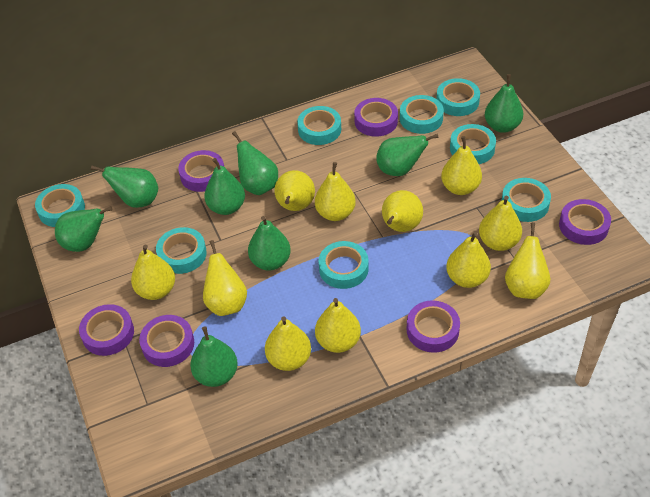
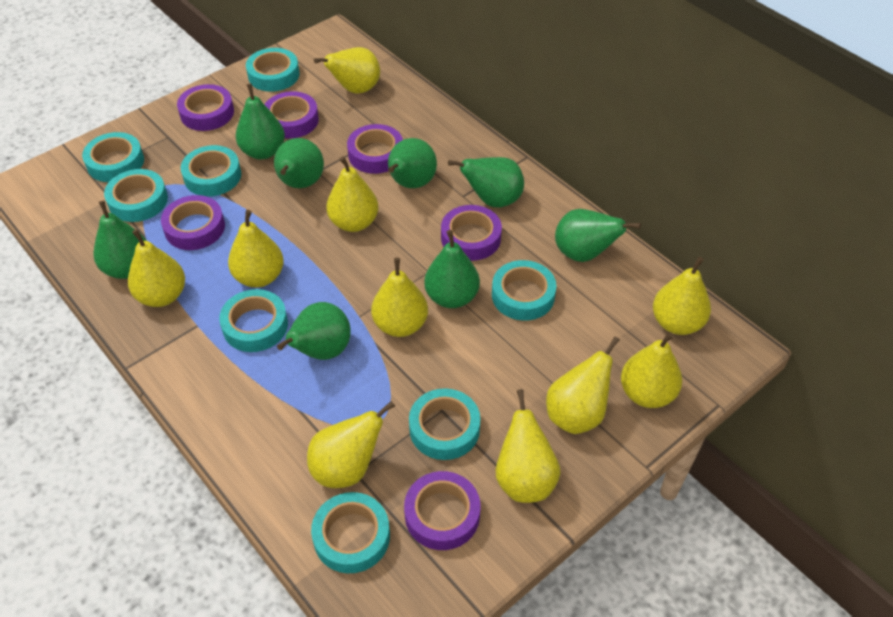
yellow pear: [131,245,175,300] [203,240,247,316] [265,316,311,371] [274,170,315,211] [315,162,356,221] [315,298,361,353] [382,190,423,232] [441,136,482,195] [446,232,491,288] [479,195,522,251] [505,222,550,299] = 11 -> [128,229,185,307] [228,210,284,288] [307,401,395,488] [314,47,380,94] [326,156,378,232] [371,258,428,337] [496,389,561,503] [546,336,620,434] [621,332,682,408] [653,257,711,335] = 10

